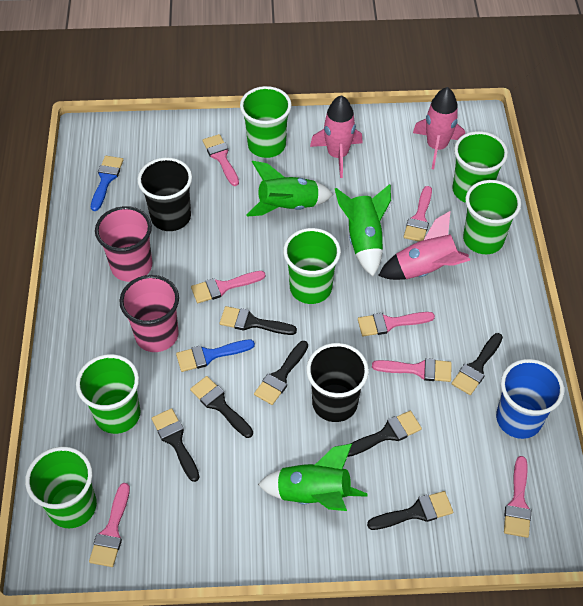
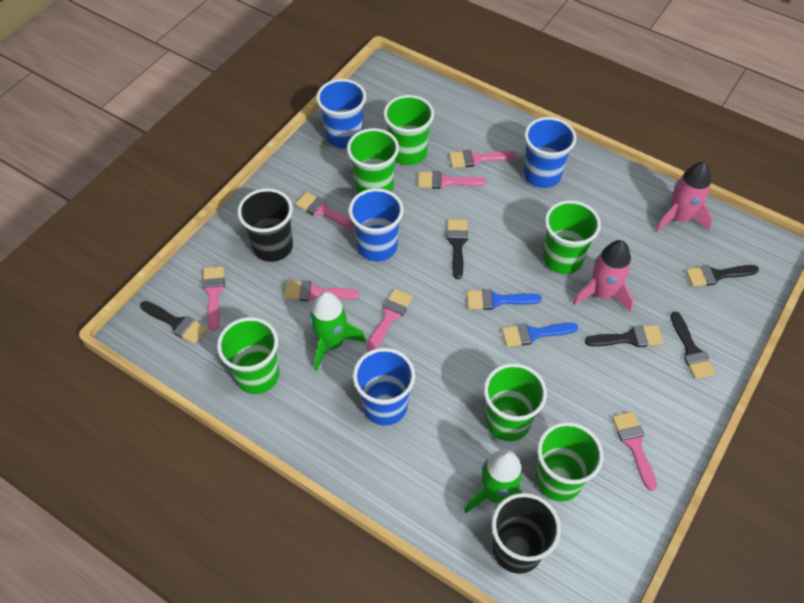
black brush: [152,408,200,482] [190,376,253,438] [220,306,297,335] [254,341,308,405] [347,411,422,457] [367,491,453,530] [452,333,503,395] = 7 -> [140,301,207,344] [447,219,468,279] [585,325,663,347] [670,311,716,379] [686,265,759,287] = 5
blue cup: [496,359,564,439] = 1 -> [316,79,366,148] [349,188,403,262] [353,348,415,426] [524,117,576,188] = 4
green rocket: [247,161,333,217] [258,443,368,511] [335,184,391,276] = 3 -> [310,291,366,371] [464,450,523,513] = 2
pink cup: [95,206,152,282] [120,275,179,352] = 2 -> none = 0
pink rocket: [310,95,363,178] [378,211,470,280] [413,87,465,169] = 3 -> [573,240,633,312] [655,162,712,232] = 2

